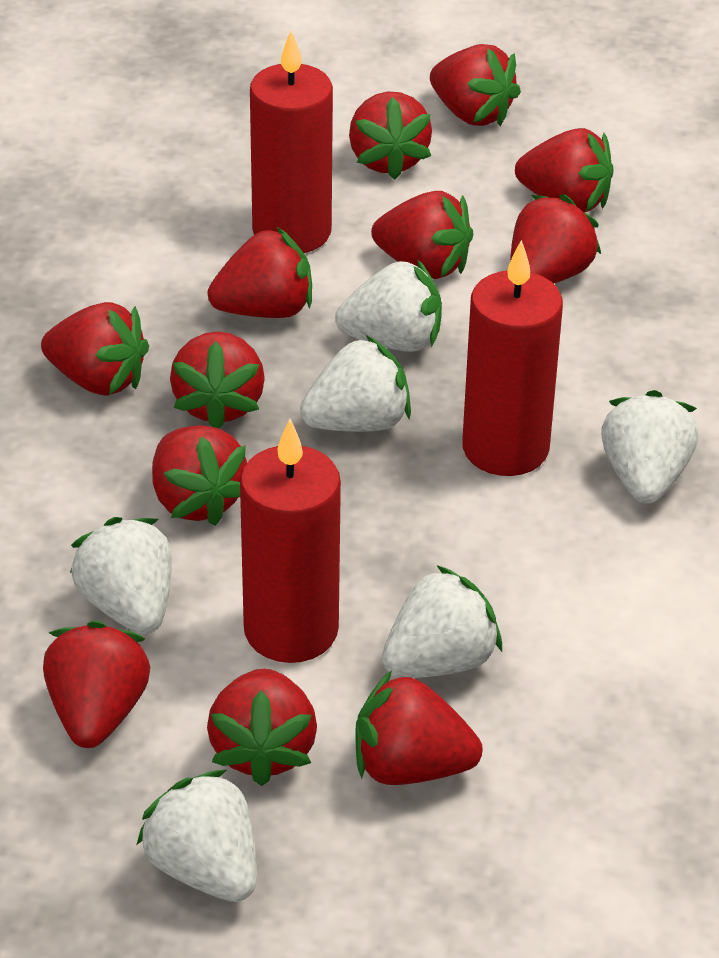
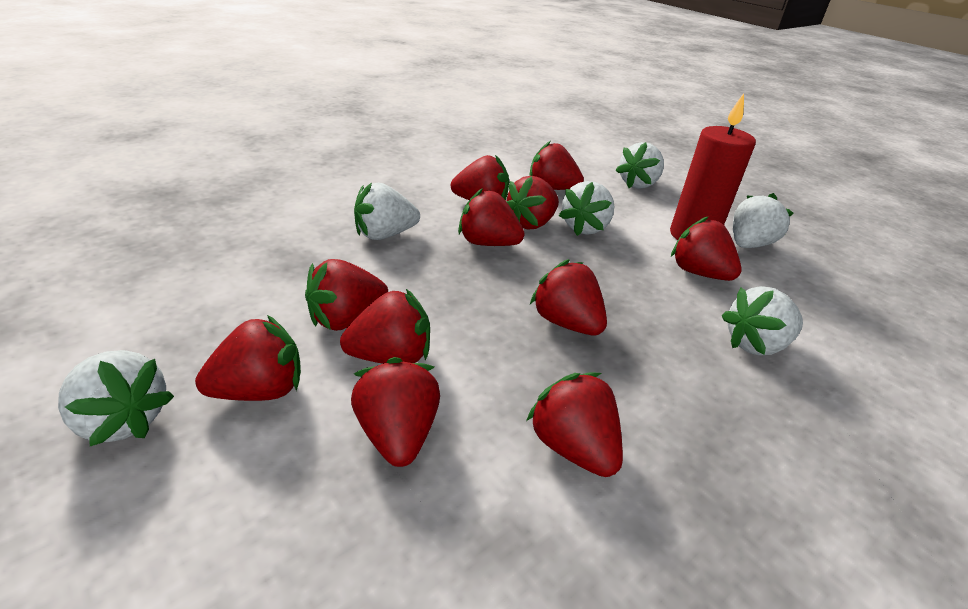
red candle: [240,419,341,663] [250,30,333,253] [462,240,563,476] = 3 -> [670,93,756,240] = 1
red strawberry: [41,302,149,396] [43,621,150,748] [152,425,247,526] [170,331,265,428] [207,669,317,786] [208,227,312,318] [349,91,432,180] [355,670,483,785] [371,191,473,279] [430,44,521,126] [510,194,601,284] [515,128,613,213] = 12 -> [195,315,301,401] [305,259,388,331] [340,289,430,364] [351,357,440,467] [451,155,509,201] [458,188,525,246] [506,176,559,230] [526,373,623,477] [529,141,584,190] [530,259,607,335] [671,216,742,281] = 11

